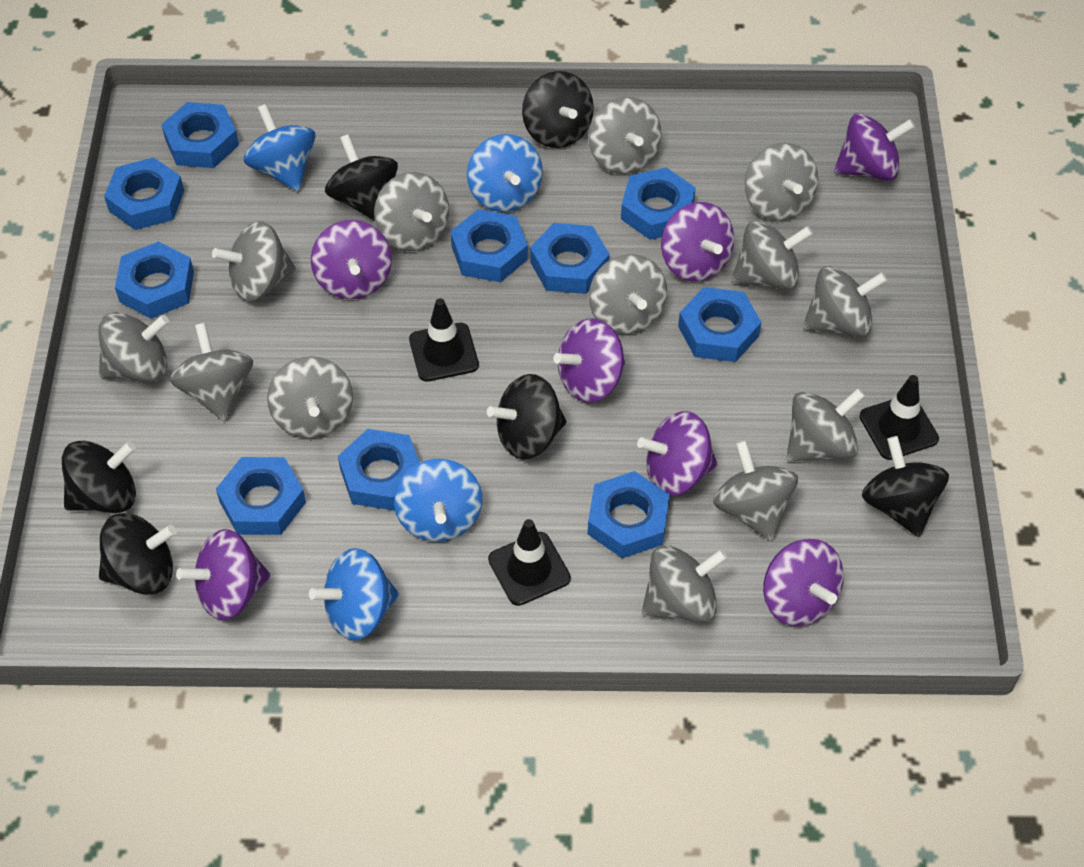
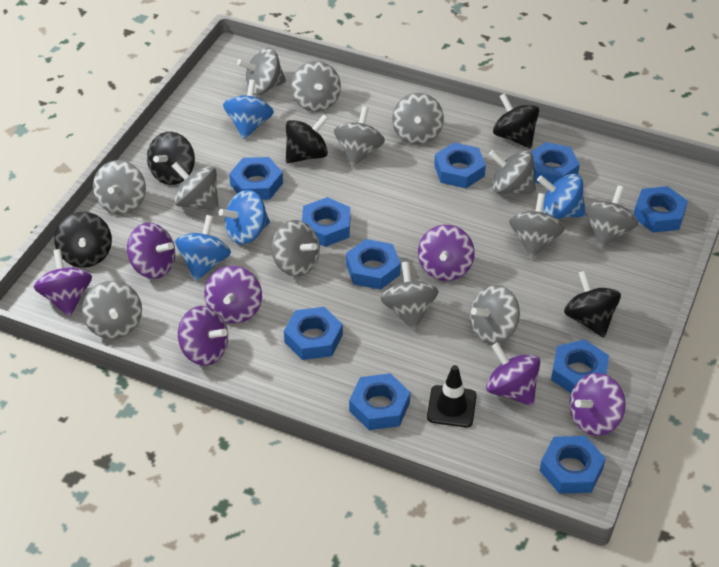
black spinning top: [62,441,136,513] [99,513,177,595] [325,134,398,221] [487,374,567,460] [522,71,594,148] [862,436,949,537] = 6 -> [54,212,112,268] [147,132,195,185] [286,114,328,163] [493,93,539,149] [564,271,621,338] = 5
black traffic cone: [409,298,479,382] [488,519,571,606] [860,375,939,460] = 3 -> [427,365,477,427] = 1

